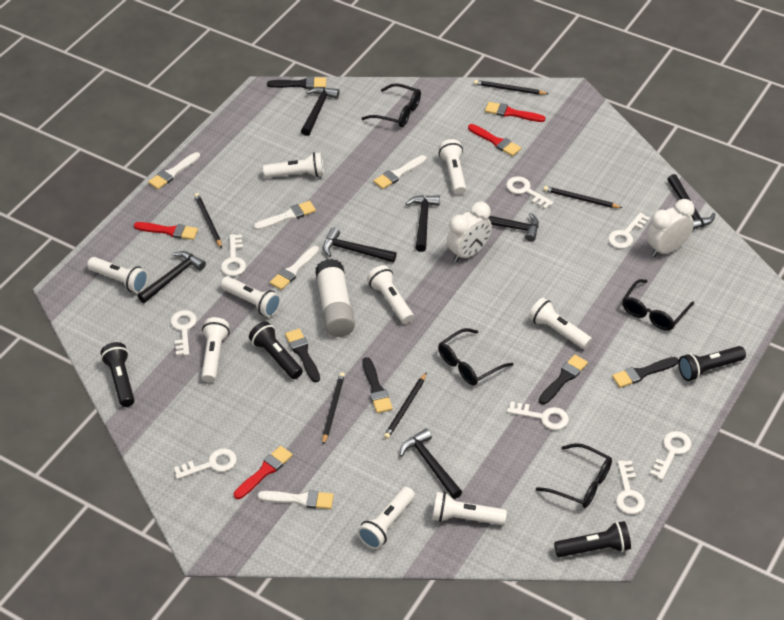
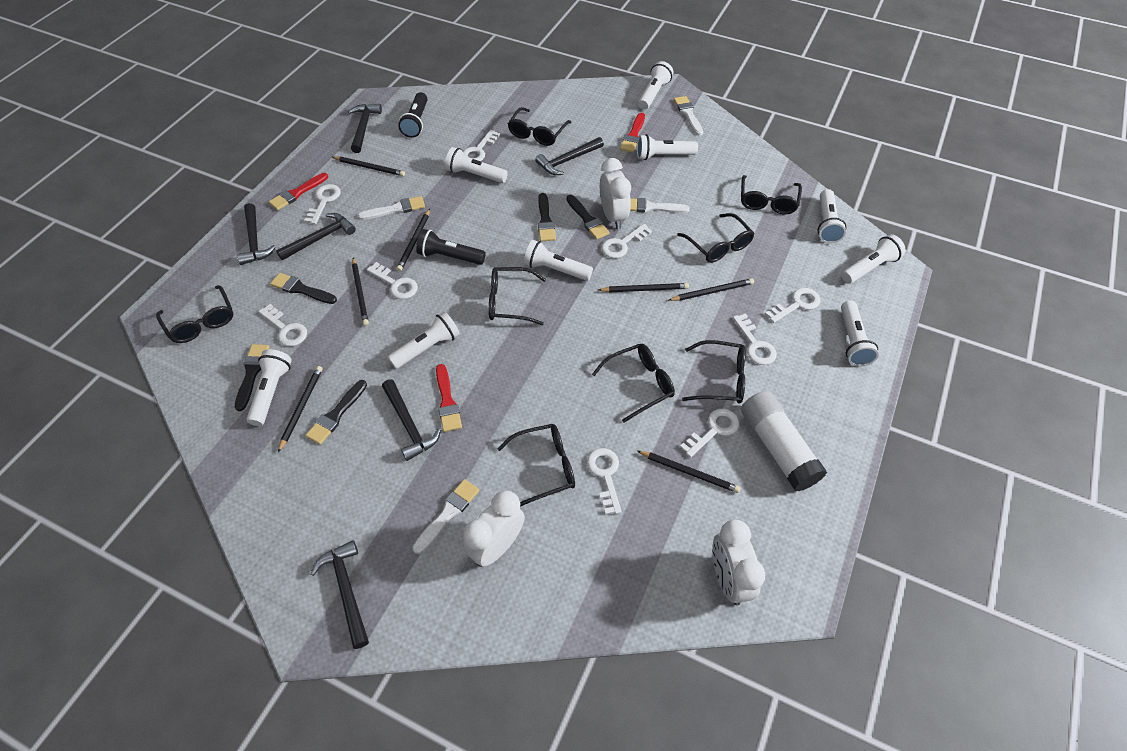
black flashlight: [100,342,134,407] [249,321,303,379] [554,521,631,557] [678,346,746,381] = 4 -> [398,92,427,138] [416,229,486,265] = 2
black glasses: [361,83,421,127] [438,328,514,386] [536,443,612,508] [622,279,694,331] = 4 -> [156,285,233,343] [489,267,546,325] [497,424,575,507] [508,107,572,146] [592,344,675,423] [677,213,755,263] [682,340,746,404] [741,175,802,215] = 8
black hammer: [138,251,206,303] [301,87,340,136] [323,228,397,262] [400,428,462,499] [405,195,440,252] [467,211,539,242] [668,174,716,230] = 7 -> [237,203,276,265] [276,213,356,260] [310,540,369,649] [348,104,382,153] [382,379,441,461] [535,137,604,175] = 6
black pencil: [194,193,222,248] [322,372,345,445] [384,372,427,439] [474,80,548,95] [544,186,622,208] = 5 -> [278,366,323,452] [332,157,405,176] [352,258,369,326] [396,209,430,271] [598,283,689,292] [637,451,741,493] [669,278,754,301] = 7
red brush: [134,222,198,240] [233,446,293,499] [468,124,521,156] [485,102,545,122] = 4 -> [269,173,328,210] [436,364,462,432] [620,113,645,153] = 3
white brush: [148,152,200,189] [254,201,316,230] [258,490,334,509] [270,246,319,290] [374,155,427,189] = 5 -> [358,196,425,220] [413,479,479,554] [630,198,690,213] [674,96,703,136] = 4
white clock: [447,202,492,262] [647,199,695,257] = 2 -> [463,490,525,567] [600,158,631,229] [712,520,765,605] = 3
white key: [170,310,197,356] [174,448,237,479] [221,234,246,276] [506,176,554,209] [507,401,569,430] [608,213,650,249] [616,460,645,514] [650,431,691,480] = 8 -> [259,304,307,346] [304,184,341,224] [367,262,418,299] [463,130,500,161] [587,448,622,515] [601,224,652,258] [680,409,739,458] [733,313,777,365] [765,288,821,323] = 9

